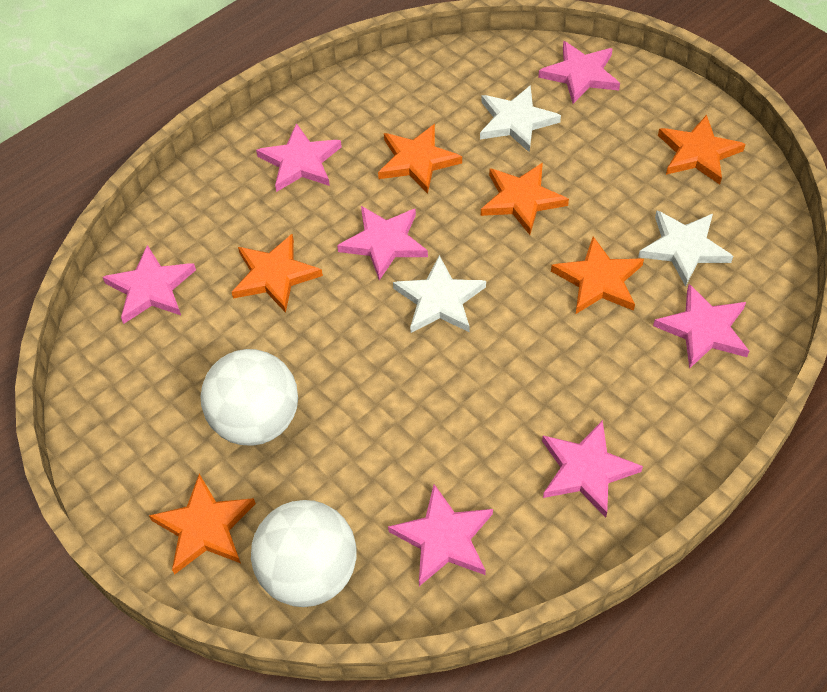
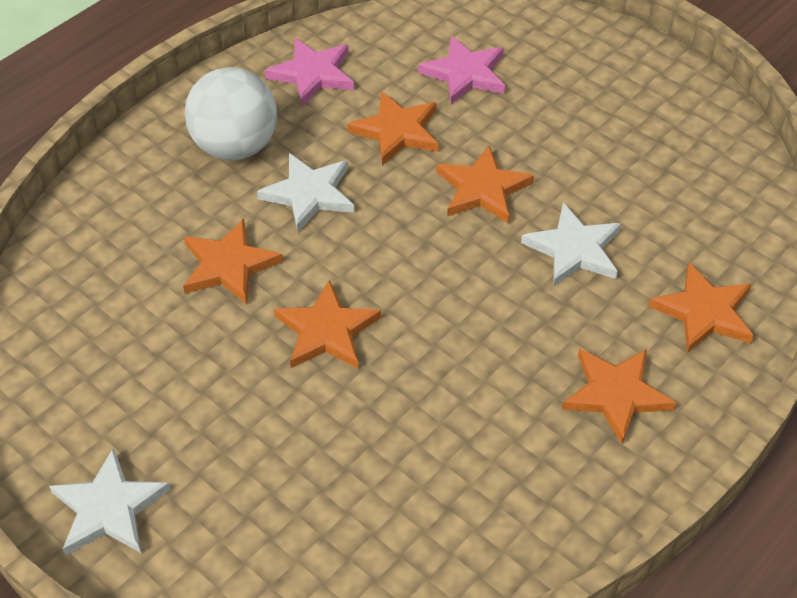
pink star: [103,245,196,324] [256,123,342,192] [337,206,428,280] [388,484,493,586] [538,41,620,104] [542,420,643,518] [653,284,749,369] = 7 -> [265,38,354,106] [418,36,505,104] = 2
white ball: [200,349,298,446] [251,500,357,607] = 2 -> [184,67,277,160] = 1

